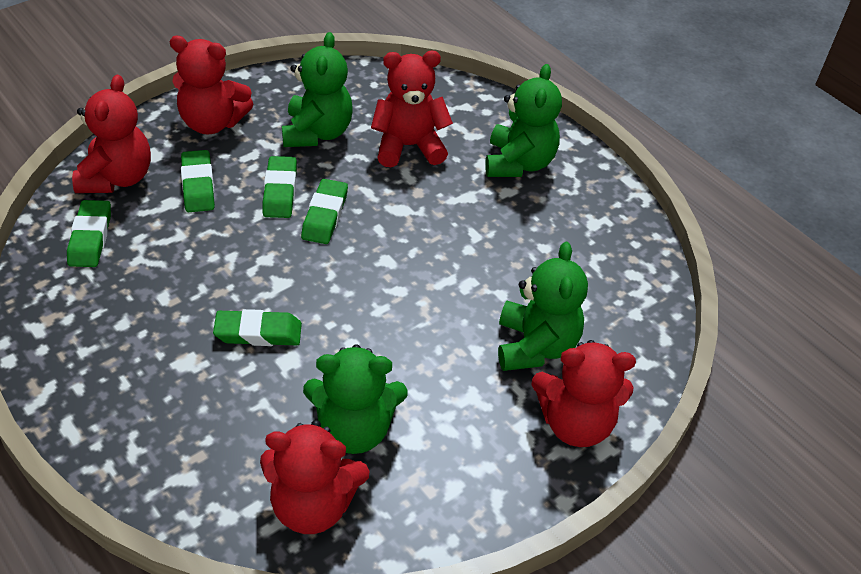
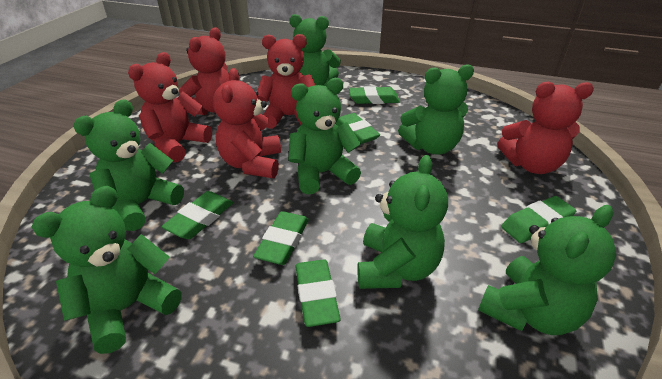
green eraser: [67,200,111,267] [181,150,215,212] [213,309,302,346] [262,156,297,218] [301,179,348,244] = 5 -> [161,191,233,239] [253,211,309,265] [295,259,341,327] [335,113,380,144] [349,86,400,104] [501,196,576,243] = 6
green teddy bear: [282,32,353,147] [303,344,408,454] [485,64,562,177] [498,242,588,371] = 4 -> [32,186,182,354] [73,99,184,231] [288,78,361,194] [289,14,341,86] [357,155,448,289] [398,64,474,155] [478,205,616,335] = 7

